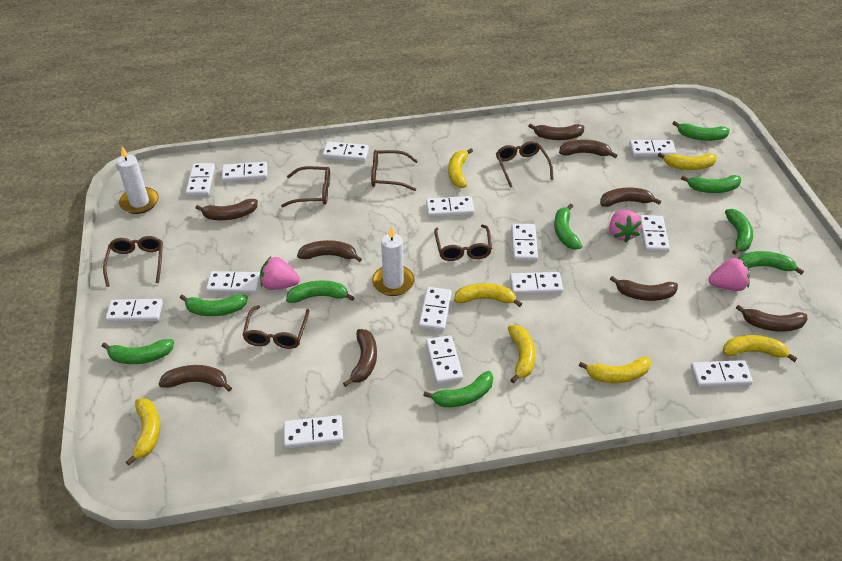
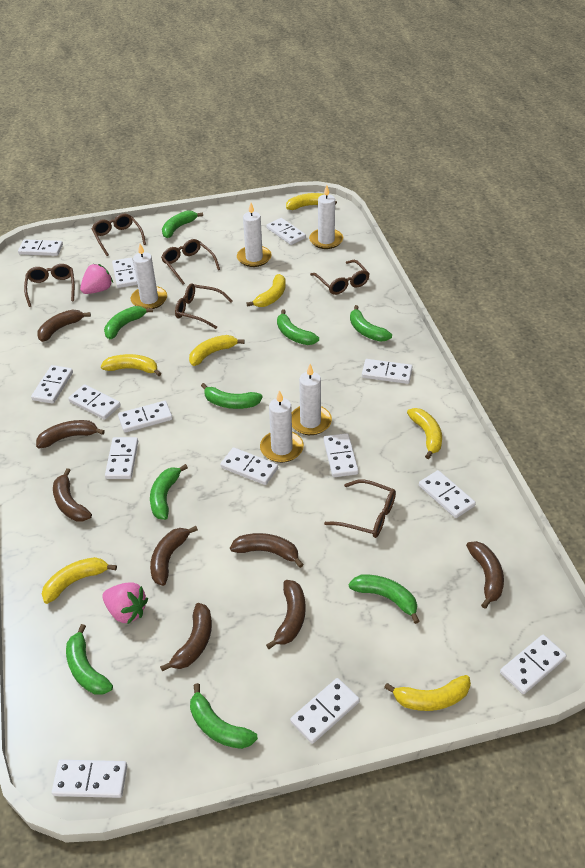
brown banana: [159,365,232,392] [196,199,258,220] [297,240,362,262] [343,329,377,387] [528,123,584,140] [559,140,617,158] [600,187,661,207] [610,276,678,301] [736,305,808,332] = 9 -> [36,420,105,448] [37,309,91,342] [53,468,92,521] [150,526,198,586] [160,603,212,672] [230,533,304,568] [266,580,306,649] [466,541,504,609] = 8
pink strawberry: [260,257,300,290] [610,210,642,242] [709,257,750,291] = 3 -> [80,264,113,294] [102,582,148,624] = 2
white candle: [117,147,159,214] [372,226,414,296] = 2 -> [131,244,167,309] [237,203,272,267] [260,390,304,463] [292,364,332,435] [309,185,343,249] = 5

